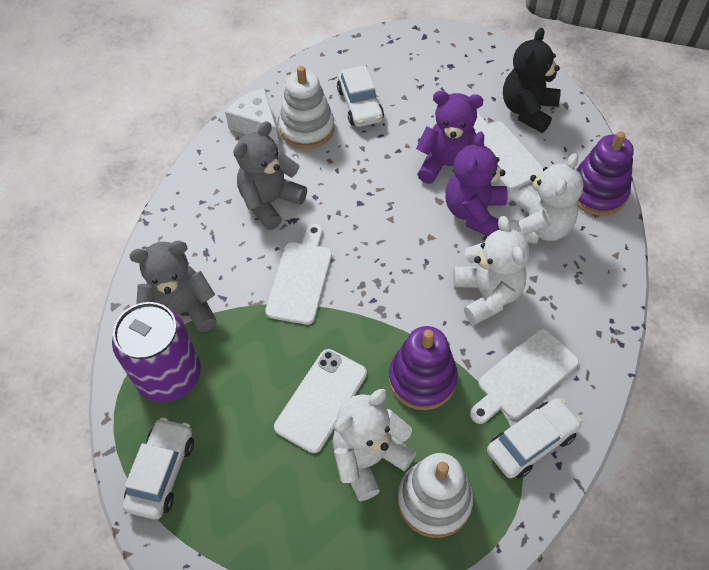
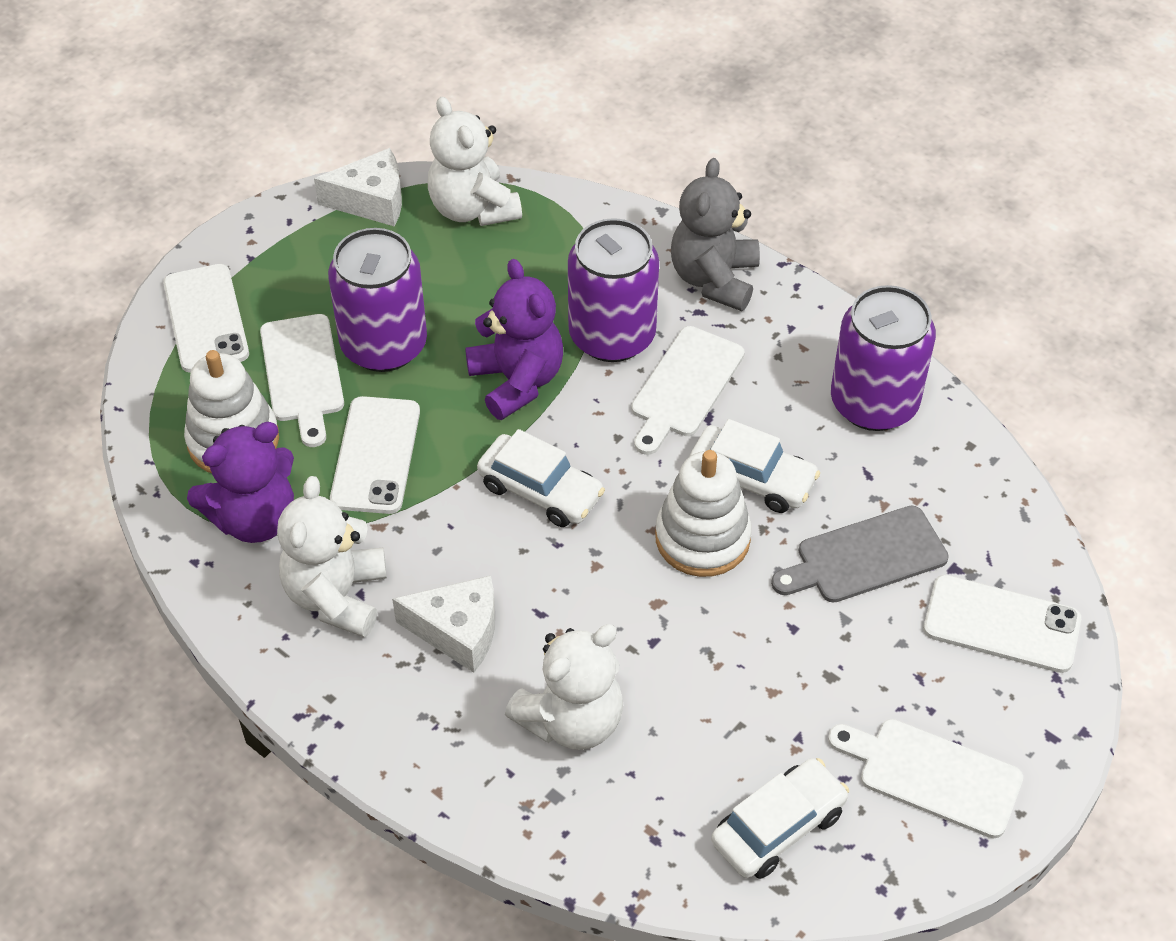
black teddy bear: [503,28,561,133] = 1 -> none = 0
grey cutting board: none = 0 -> [771,506,949,603] = 1
grey teddy bear: [130,241,217,332] [233,121,307,230] = 2 -> [671,158,760,311] = 1
purple can: [112,302,201,402] = 1 -> [328,228,427,372] [568,218,659,362] [831,285,936,431] = 3
purple stacking toy: [389,326,458,410] [576,131,634,216] = 2 -> none = 0
white cheese: [225,88,279,144] = 1 -> [314,148,402,226] [392,575,495,673] = 2
white phone: [274,349,367,453] = 1 -> [163,264,249,373] [330,396,420,514] [923,575,1081,673] = 3

